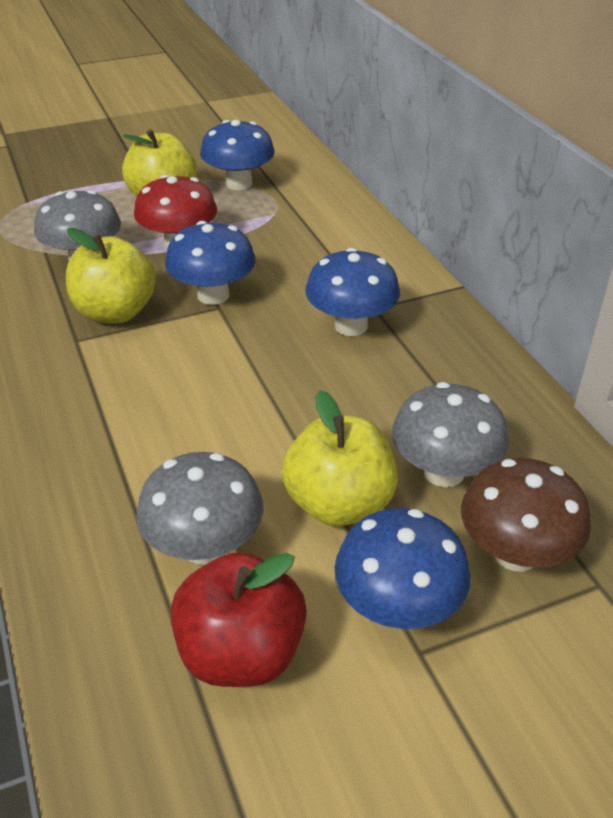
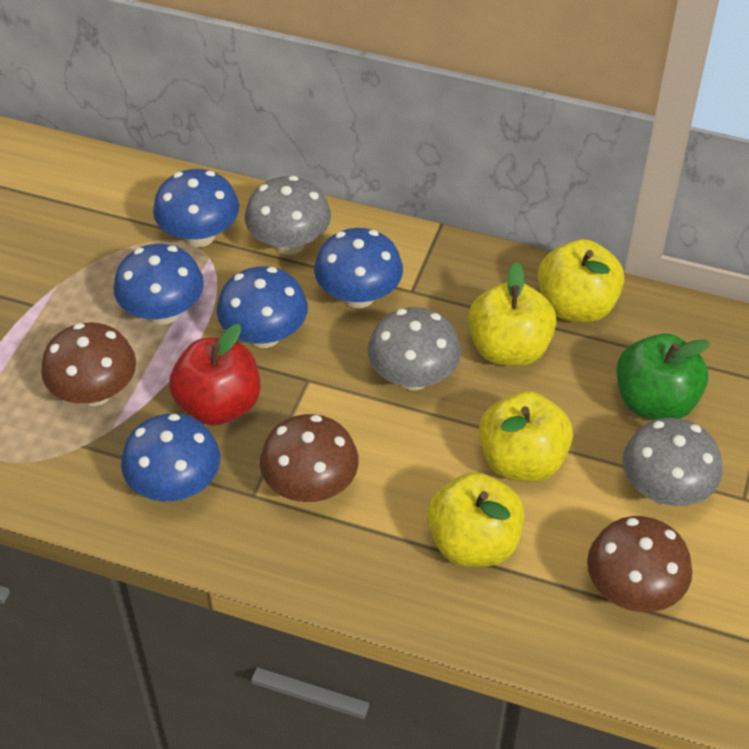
blue mushroom: [165,221,256,305] [200,120,275,190] [305,248,400,336] [334,508,470,629] = 4 -> [113,244,204,325] [121,414,220,502] [153,169,239,247] [217,266,308,348] [314,228,403,308] = 5
brown mushroom: [461,458,591,571] = 1 -> [41,323,136,406] [260,414,359,502] [587,516,692,612] = 3
green apple: none = 0 -> [616,334,710,420] = 1
red mushroom: [134,175,217,249] = 1 -> none = 0
yellow apple: [66,228,156,324] [122,129,197,196] [282,390,398,526] = 3 -> [427,472,525,567] [468,262,557,366] [479,391,573,482] [538,239,624,322] = 4

